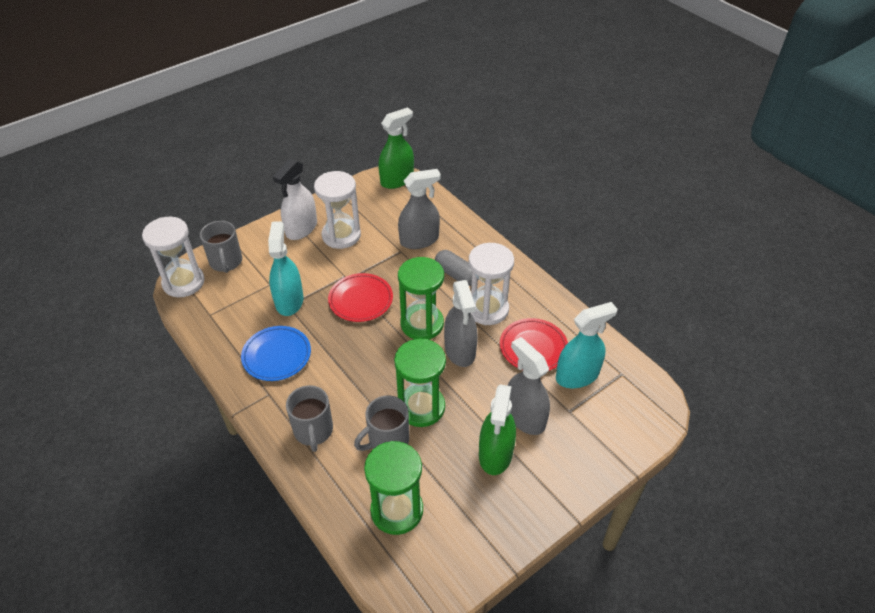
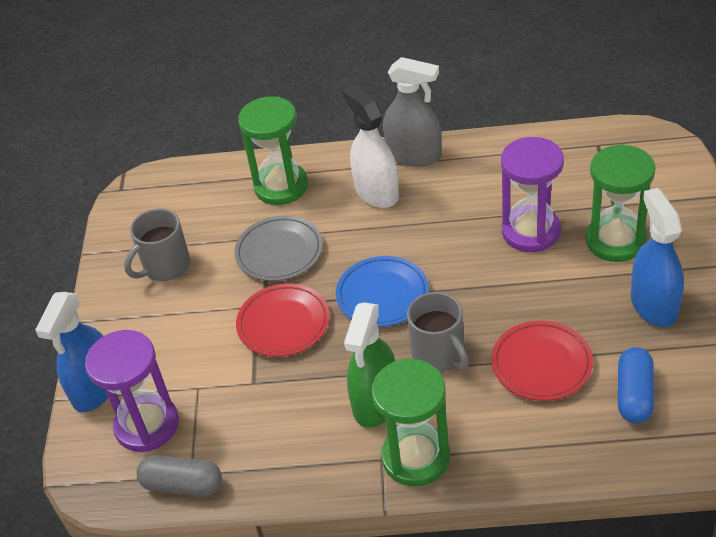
blue capsule: none = 0 -> [618,347,654,423] = 1
blue spray bottle: none = 0 -> [35,292,108,412] [631,188,684,327] = 2
green spray bottle: [378,107,414,189] [479,384,516,475] = 2 -> [344,302,395,428] = 1
grey mug: [200,221,242,273] [286,385,333,452] [354,395,409,451] = 3 -> [124,208,190,281] [407,292,469,372] = 2
grey plate: none = 0 -> [234,216,323,281] = 1
grey spray bottle: [398,169,441,249] [444,280,478,367] [508,337,550,435] = 3 -> [383,57,441,167] = 1
purple hourglass: none = 0 -> [85,330,179,452] [501,137,564,252] = 2
turquoise spray bottle: [268,221,303,316] [556,302,617,388] = 2 -> none = 0
white hourglass: [142,217,205,297] [314,171,361,249] [469,243,514,325] = 3 -> none = 0

